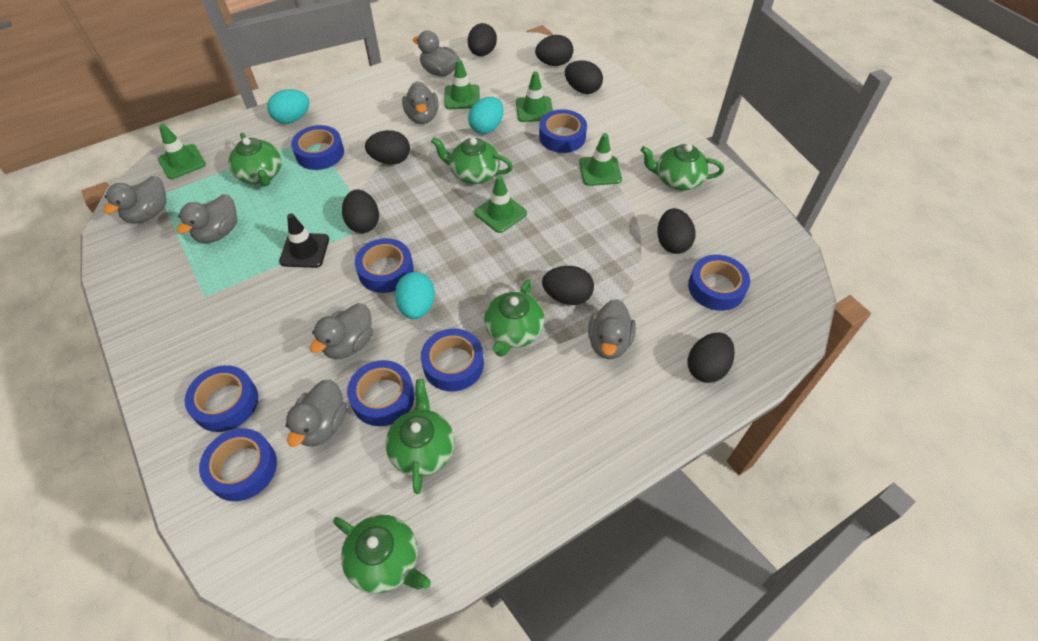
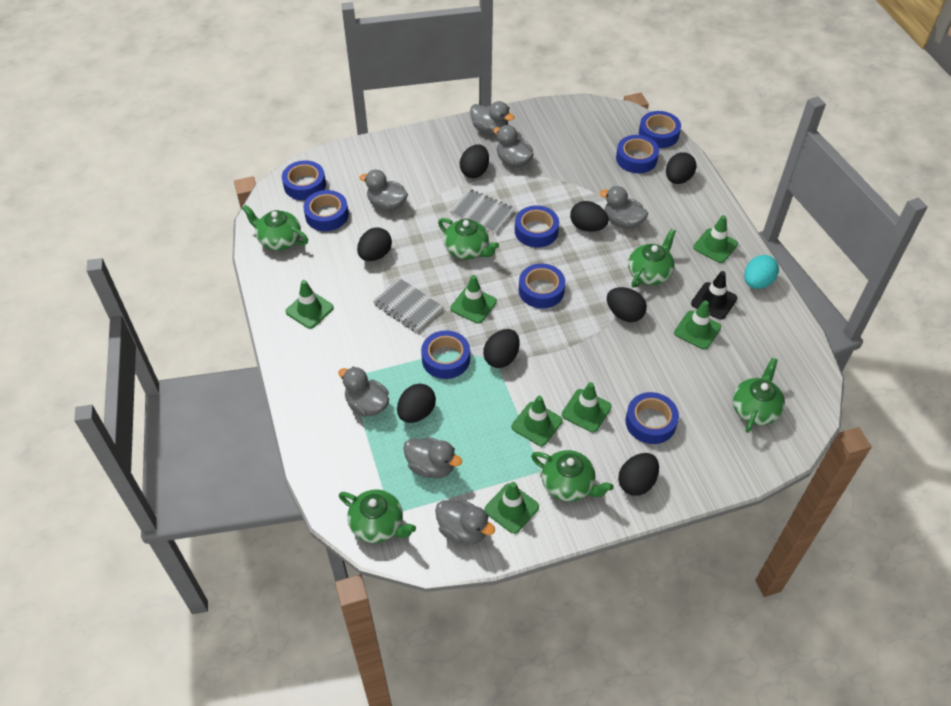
green traffic cone: [158,124,206,179] [444,59,480,109] [474,175,527,233] [516,71,553,122] [579,133,622,186] = 5 -> [286,280,334,329] [450,275,497,324] [484,482,539,534] [512,396,563,446] [562,382,612,432] [674,300,721,349] [693,215,738,263] = 7
grey notebook: none = 0 -> [373,278,443,333] [449,189,515,234] = 2
turquoise egg: [267,89,310,124] [395,272,435,319] [468,97,503,134] = 3 -> [744,255,779,289] = 1

